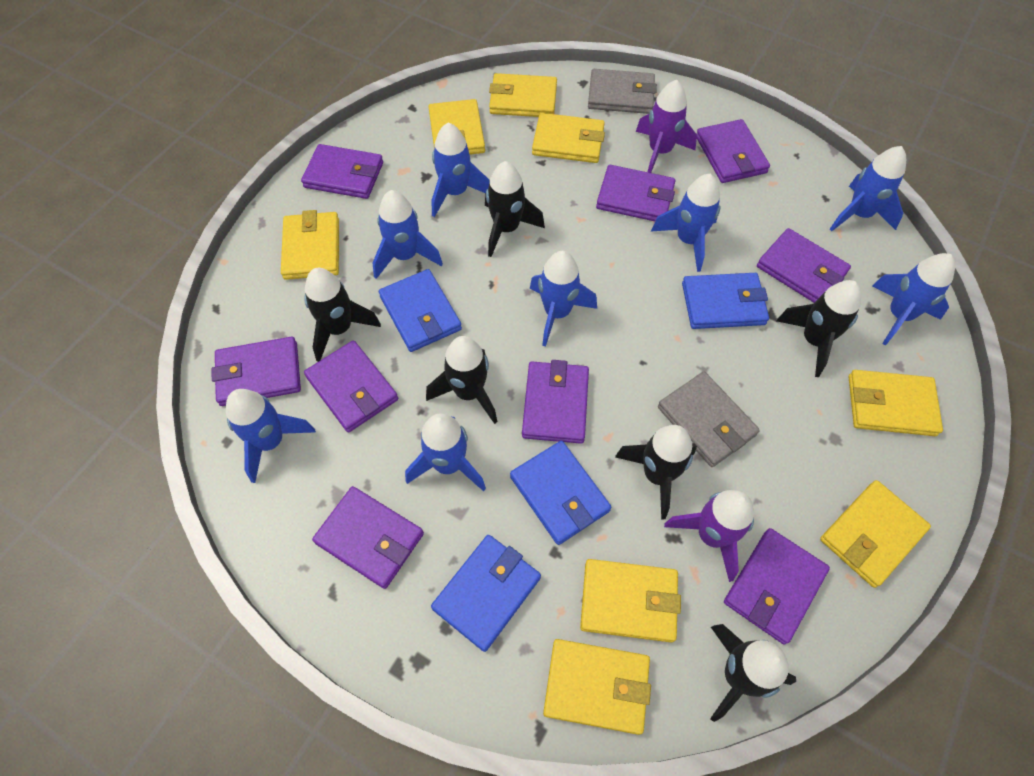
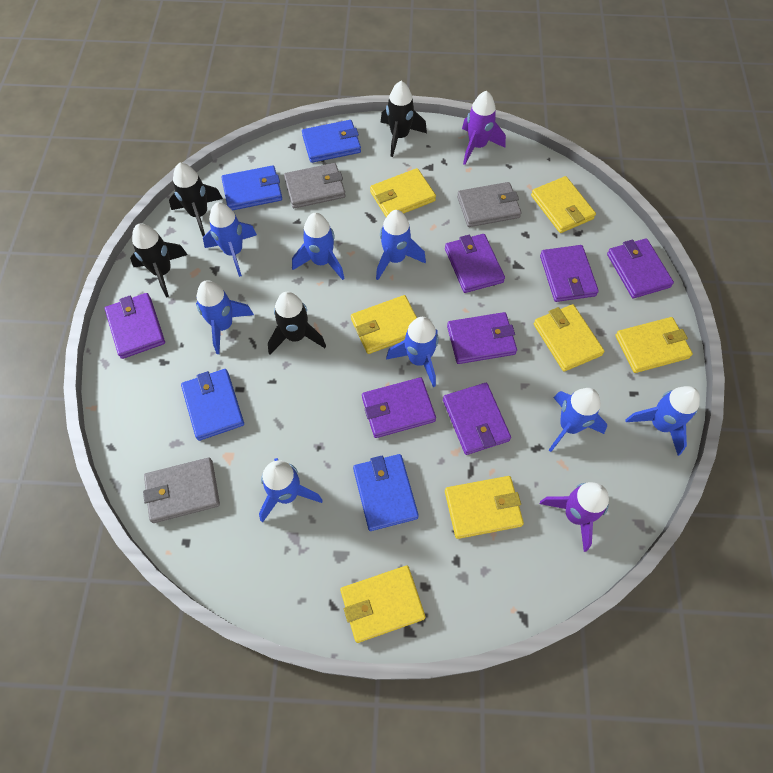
black rocket: [304,268,381,362] [426,336,497,424] [485,161,545,257] [615,425,697,519] [710,624,796,722] [776,280,861,377] = 6 -> [130,223,188,298] [169,163,223,237] [268,292,326,355] [381,81,427,157] = 4
grey wallet: [588,69,657,114] [658,372,760,467] = 2 -> [143,458,220,523] [284,163,345,208] [457,182,521,227] = 3
purple wallet: [211,337,301,406] [301,144,383,199] [304,341,398,433] [312,486,424,589] [522,360,589,444] [596,165,675,221] [697,119,770,183] [724,528,830,645] [757,228,851,303] = 9 -> [105,293,165,359] [362,377,436,438] [443,383,511,455] [445,234,505,293] [447,312,517,364] [540,245,599,302] [607,238,674,298] = 7
yellow wallet: [281,210,339,280] [428,99,485,155] [489,73,557,117] [532,113,605,163] [543,639,651,735] [580,559,681,642] [820,480,931,588] [849,370,943,436] = 8 -> [340,566,426,643] [351,295,417,354] [370,168,436,217] [445,476,524,539] [531,176,596,233] [534,304,604,372] [615,317,693,373] = 7

